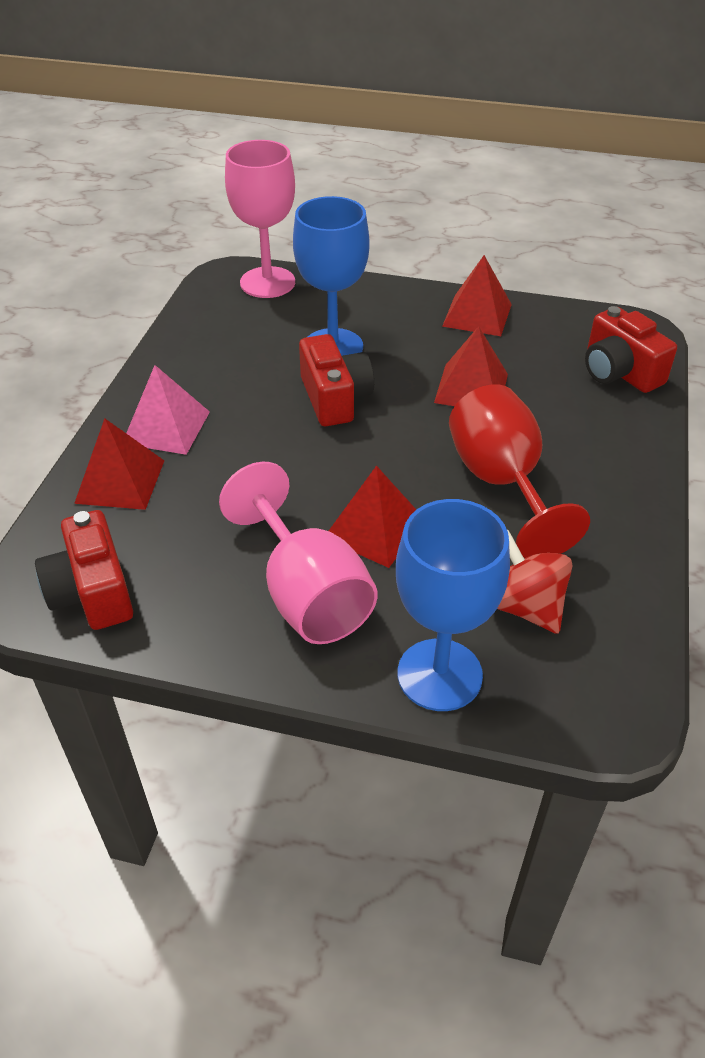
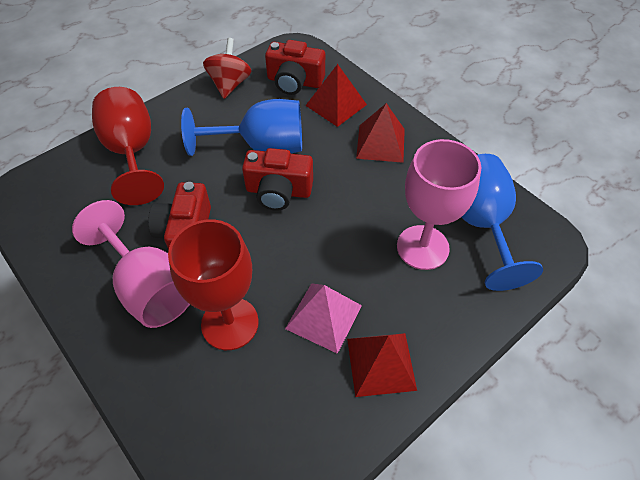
red goblet: [449,384,590,558] = 1 -> [92,87,164,205] [168,219,259,350] = 2
red pyramid: [74,418,164,510] [329,466,416,568] [434,326,508,406] [442,255,512,336] = 4 -> [305,64,367,127] [347,333,417,397] [356,103,405,163] = 3

